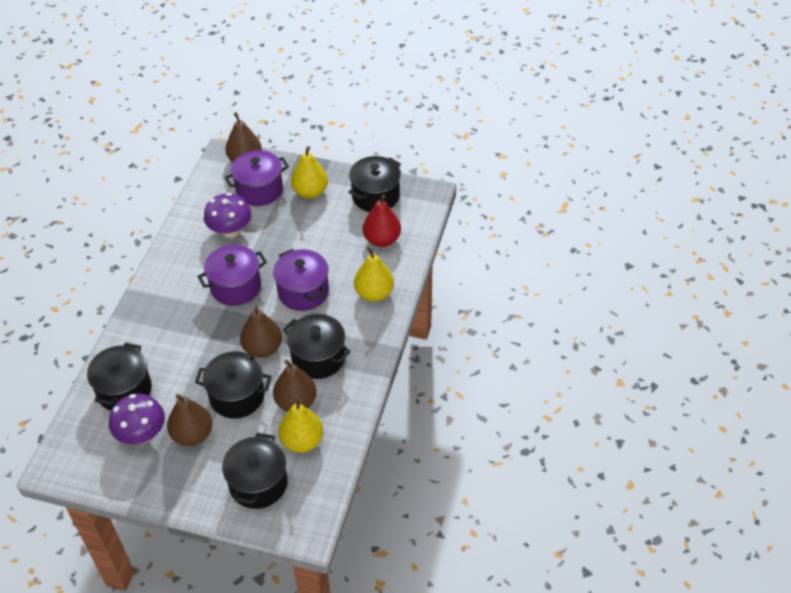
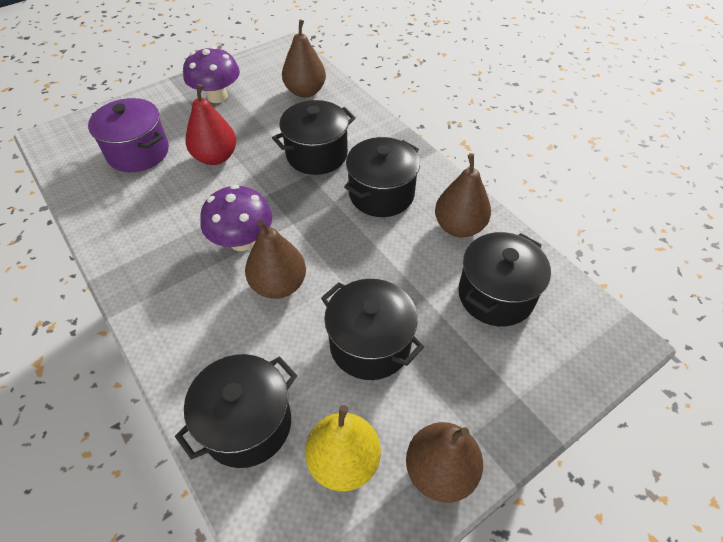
purple pot: [197,245,267,306] [225,150,289,206] [273,249,329,311] = 3 -> [88,98,169,172] = 1
yellow pear: [279,399,323,453] [291,146,328,198] [354,247,394,302] = 3 -> [305,405,381,491] = 1

